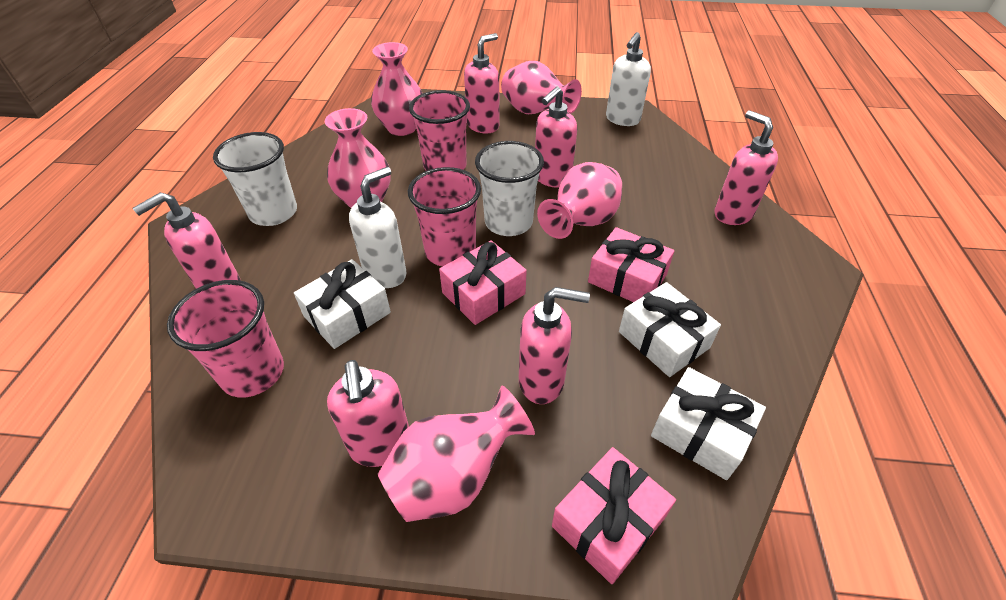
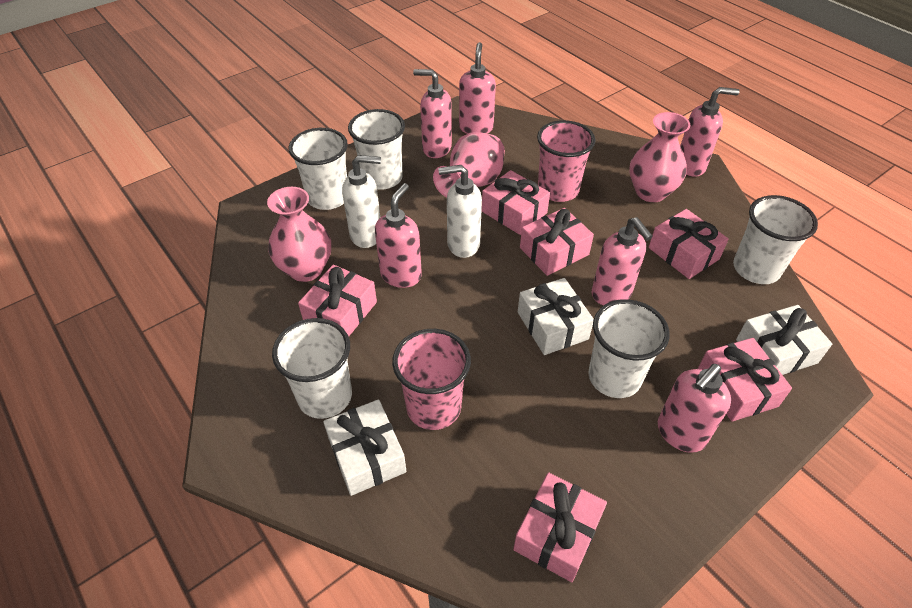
pink cup: [167,280,284,397] [408,167,481,267] [409,90,470,171] = 3 -> [392,329,471,430] [537,120,595,202] = 2
pink gift: [439,240,527,325] [552,447,676,584] [588,227,674,302] = 3 -> [298,265,377,336] [482,170,550,235] [513,472,607,582] [520,208,594,276] [649,209,729,279] [698,338,792,422] = 6
pink vase: [325,108,391,208] [371,42,423,136] [378,386,535,522] [501,61,582,114] [537,162,622,239] = 5 -> [267,187,331,282] [433,132,505,197] [629,112,690,202] = 3
white cup: [213,132,297,226] [475,141,544,236] = 2 -> [272,318,352,419] [288,128,348,210] [348,109,405,190] [588,299,670,398] [733,195,818,284] = 5

